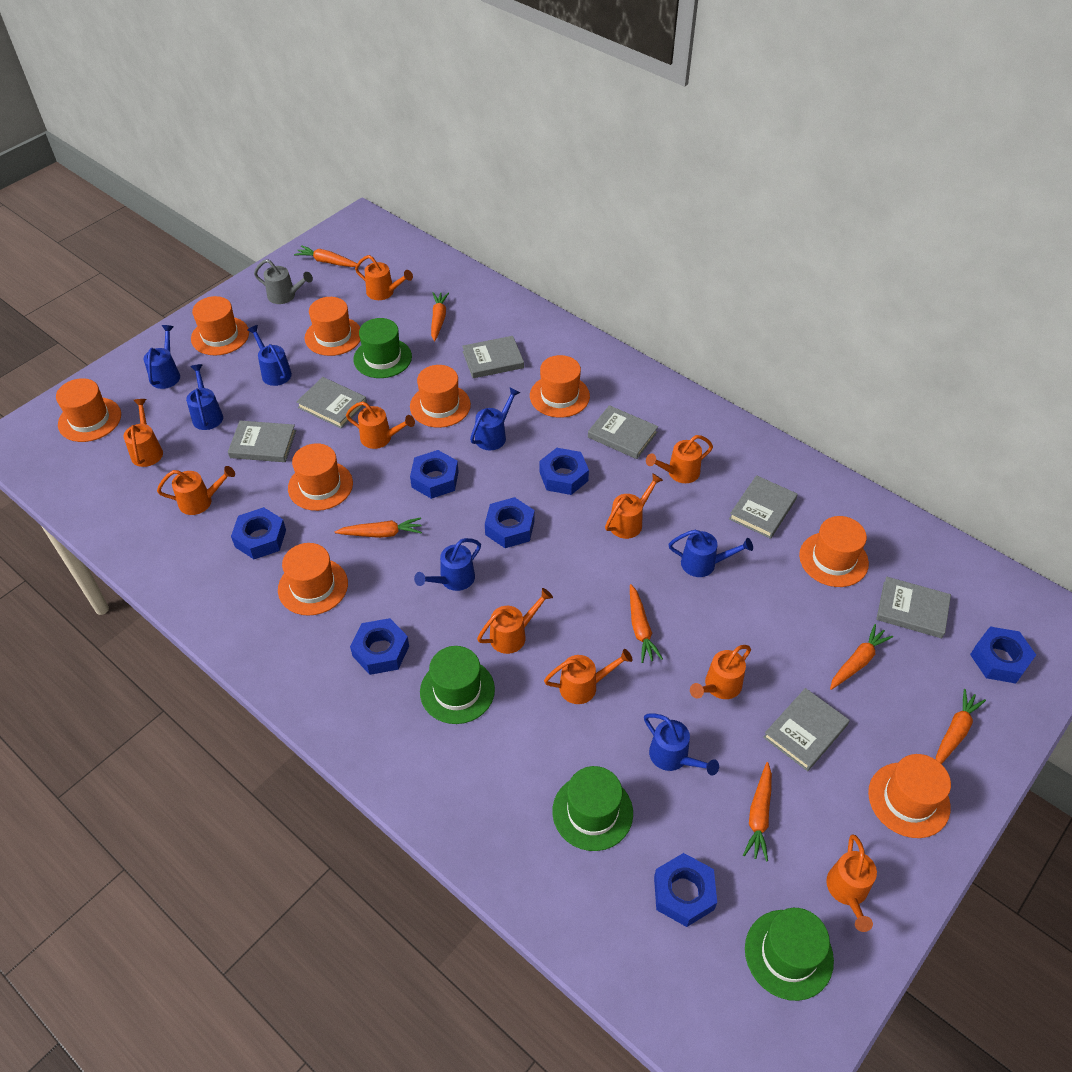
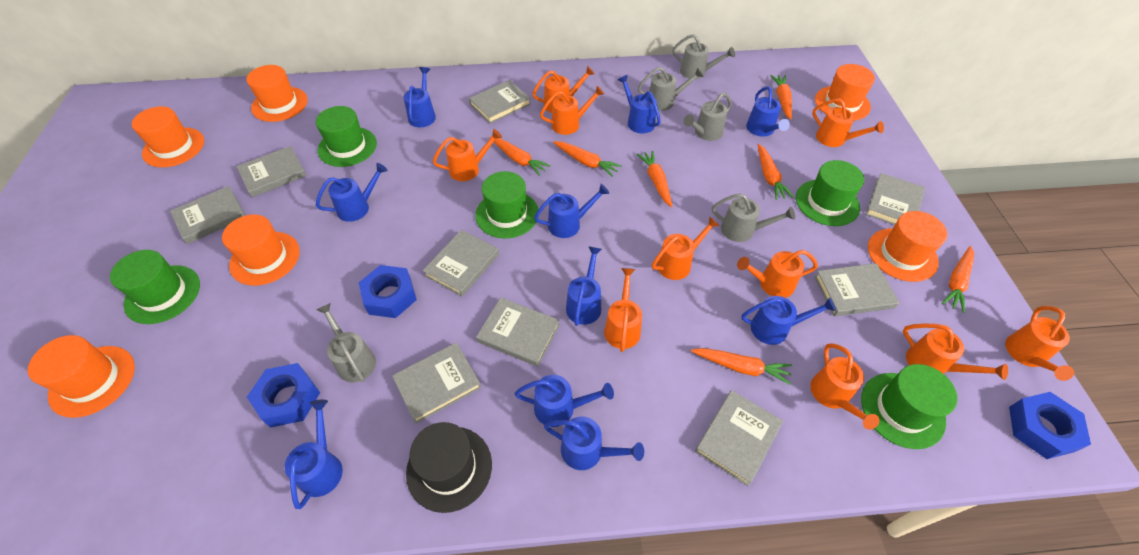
black hat: none = 0 -> [406,422,492,513] = 1
blue nut: [231,507,286,559] [350,618,409,675] [410,450,459,499] [485,497,535,548] [539,448,589,495] [654,853,717,927] [970,627,1036,684] = 7 -> [247,363,320,428] [359,265,417,318] [1009,392,1091,459] = 3
blue watering can: [144,325,180,389] [186,364,223,430] [247,325,292,386] [414,538,481,591] [470,387,520,450] [644,714,719,776] [668,530,753,577] = 7 -> [285,400,343,509] [316,163,388,222] [404,67,436,127] [515,375,614,427] [534,184,609,238] [544,417,644,470] [566,246,602,326] [618,75,661,133] [741,296,836,345] [746,86,790,137] = 10
green hat: [353,318,412,378] [420,646,495,724] [552,766,633,851] [745,908,834,1001] = 4 -> [110,250,200,324] [316,106,377,167] [475,171,538,238] [796,160,864,226] [861,364,957,449] = 5
grey book: [228,421,296,462] [296,377,367,428] [462,336,524,378] [588,405,658,459] [729,475,798,539] [763,688,850,771] [876,577,951,638] = 7 -> [170,186,246,244] [237,146,307,197] [392,342,481,424] [423,230,499,297] [469,80,531,124] [476,297,560,367] [695,390,783,486] [814,263,900,316] [865,173,925,225] = 9
grey watering can: [254,259,313,304] = 1 -> [317,303,376,382] [638,67,704,111] [672,34,735,79] [683,93,732,141] [712,193,795,242] = 5
orange hat: [56,378,121,442] [191,296,249,355] [278,543,348,616] [288,443,353,511] [304,297,360,356] [410,365,471,428] [530,355,590,418] [799,516,869,587] [868,754,951,838] = 9 -> [27,335,135,418] [132,106,204,167] [222,214,300,286] [246,65,307,122] [815,64,875,121] [868,211,947,282] = 6

